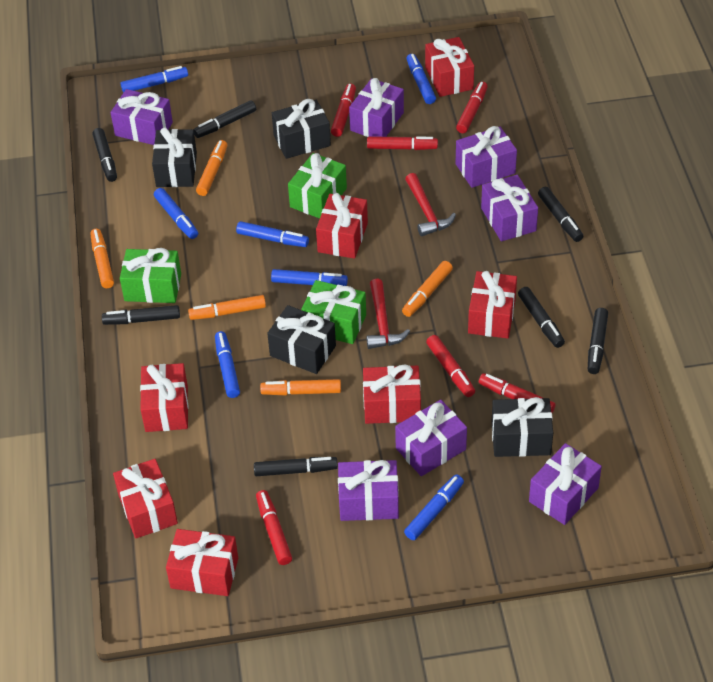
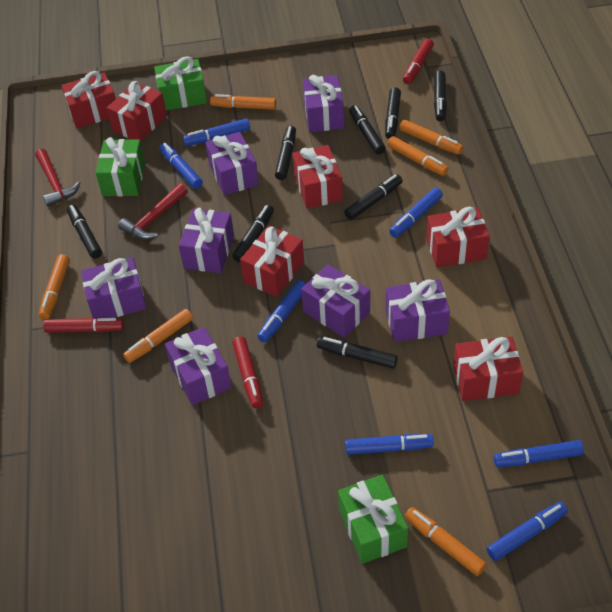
black gift: [152,127,197,187] [267,305,336,374] [272,99,331,159] [491,397,553,457] = 4 -> none = 0
black marker: [92,128,117,182] [102,305,180,325] [193,100,256,138] [254,457,338,476] [518,287,565,348] [538,187,584,242] [588,308,608,374] = 7 -> [67,205,102,259] [232,204,274,263] [275,126,296,180] [317,337,398,369] [344,174,403,220] [349,105,386,155] [385,87,401,139] [434,71,447,121] = 8
orange marker: [90,229,114,288] [188,295,266,320] [196,140,227,196] [260,379,341,395] [402,261,453,317] = 5 -> [39,254,70,320] [123,309,193,363] [210,94,276,110] [387,136,448,176] [400,120,463,155] [405,507,487,576] = 6
red gift: [113,459,178,539] [140,363,188,432] [166,529,238,596] [316,193,368,259] [363,365,421,424] [425,37,474,97] [468,271,517,339] = 7 -> [61,71,116,128] [107,81,167,142] [240,226,304,297] [292,145,343,209] [426,207,490,268] [453,337,523,401] = 6
red marker: [256,490,292,565] [331,83,356,137] [367,136,438,150] [426,335,475,397] [456,82,488,133] [479,373,555,413] = 6 -> [43,317,124,333] [232,336,263,408] [403,39,434,84] = 3

